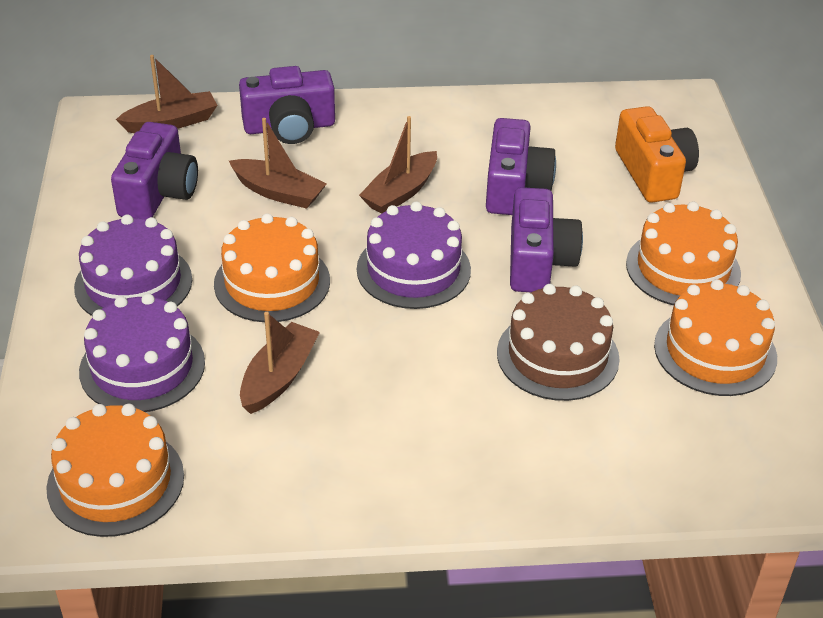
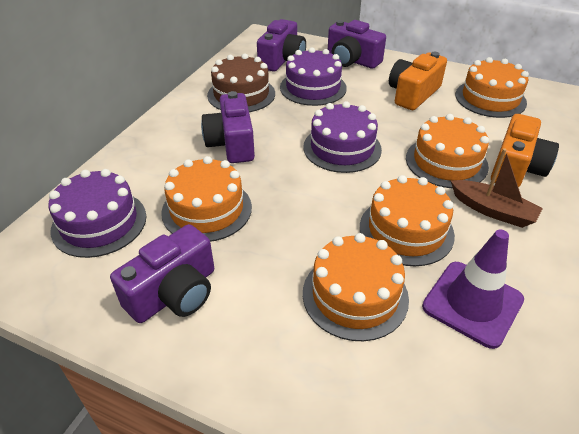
brown boat: [116,55,218,133] [229,118,327,209] [240,312,320,414] [359,116,437,214] = 4 -> [451,148,543,228] = 1
orange cake: [46,404,184,537] [214,213,330,322] [626,202,741,305] [654,279,777,396] = 4 -> [161,156,252,242] [303,233,409,341] [360,175,455,266] [406,114,489,188] [455,57,529,118] = 5
orange camera: [615,106,699,203] = 1 -> [389,52,447,110] [491,114,559,188] = 2
purple traffic cone: none = 0 -> [422,229,524,349] = 1

